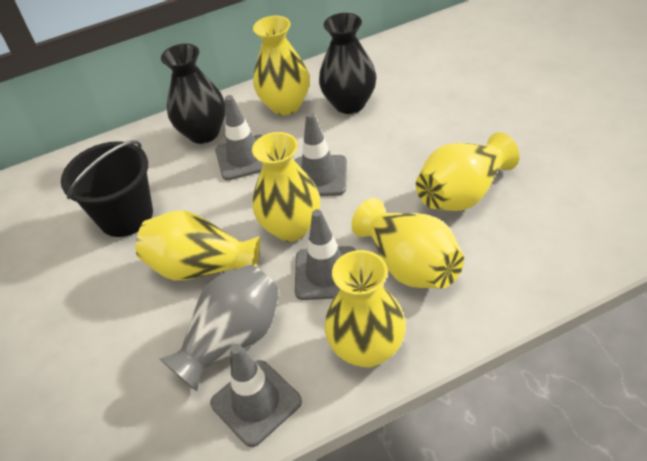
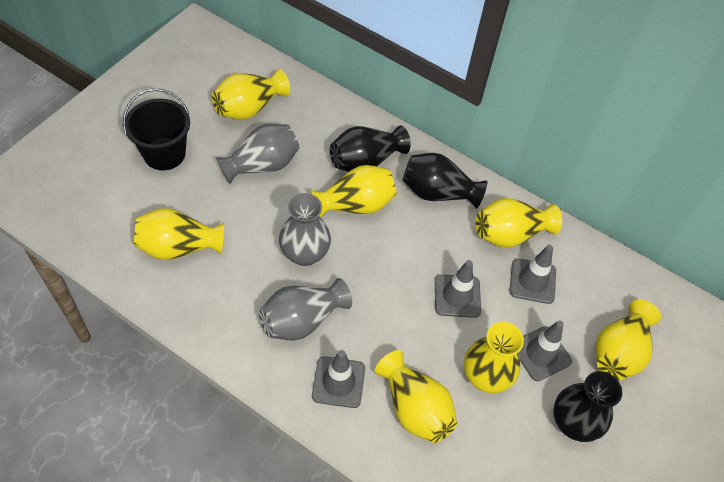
black vase: [161,44,225,144] [319,13,377,114] = 2 -> [330,125,411,172] [403,153,487,209] [553,371,622,442] = 3
grey vase: [160,264,280,392] = 1 -> [216,124,300,184] [259,278,352,341] [279,193,331,266] = 3
yellow vase: [136,211,260,281] [252,132,320,242] [253,16,310,115] [325,250,406,368] [352,198,464,289] [416,132,520,211] = 6 -> [134,208,224,260] [212,69,290,120] [311,165,397,217] [375,350,457,443] [464,322,524,393] [476,198,562,248] [595,300,661,381] = 7

